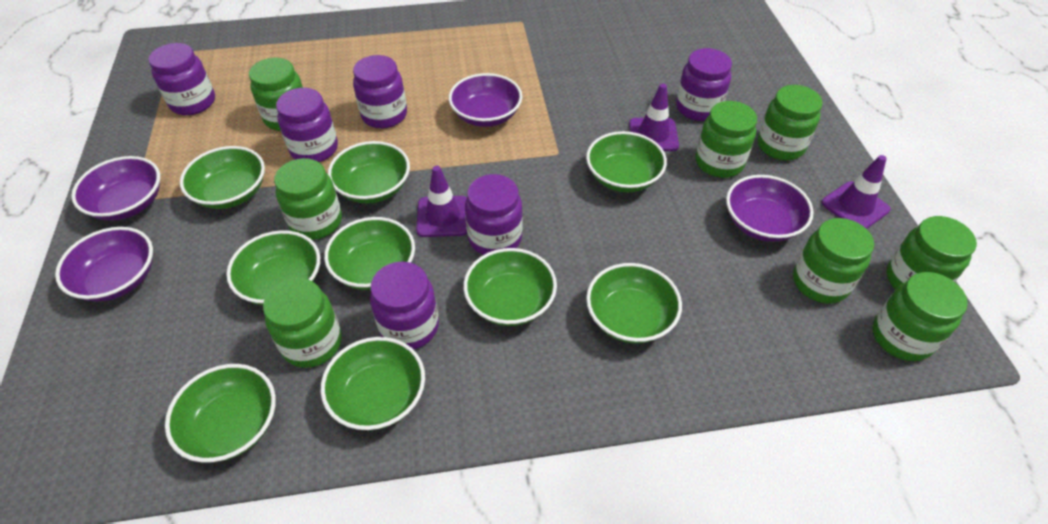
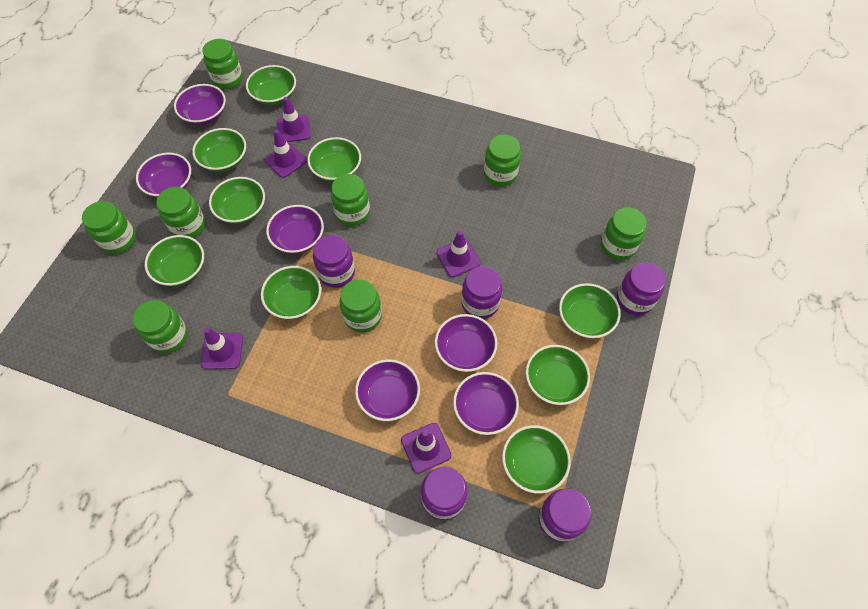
purple bowl: [55,227,153,302] [71,156,160,221] [449,73,522,127] [726,175,814,242] = 4 -> [136,153,191,198] [174,84,226,125] [266,205,324,254] [355,359,420,421] [435,314,497,372] [453,372,519,435] = 6
purple jar: [149,43,215,115] [276,88,338,162] [353,55,407,129] [370,262,439,349] [465,174,523,255] [676,48,732,121] = 6 -> [313,235,355,288] [421,467,467,520] [461,266,502,319] [538,489,591,542] [617,262,666,316] = 5
purple traffic cone: [416,166,467,237] [629,84,679,151] [821,155,891,229] = 3 -> [201,328,243,369] [264,129,307,178] [277,97,311,142] [401,423,451,473] [436,230,481,277] = 5

